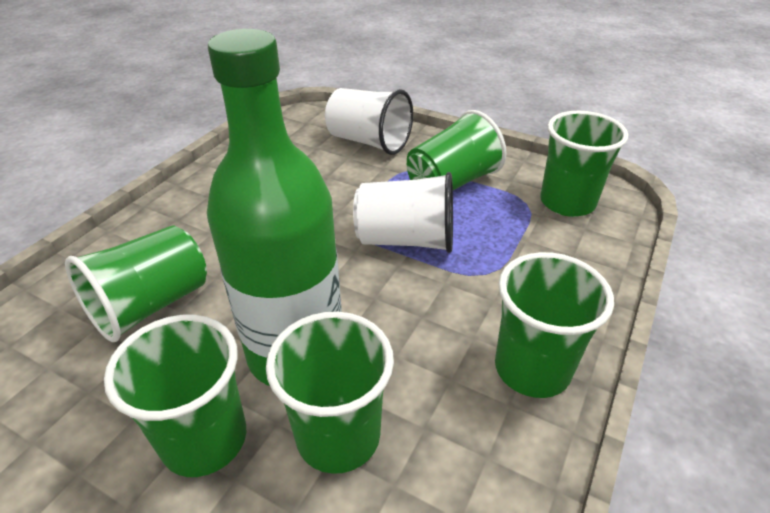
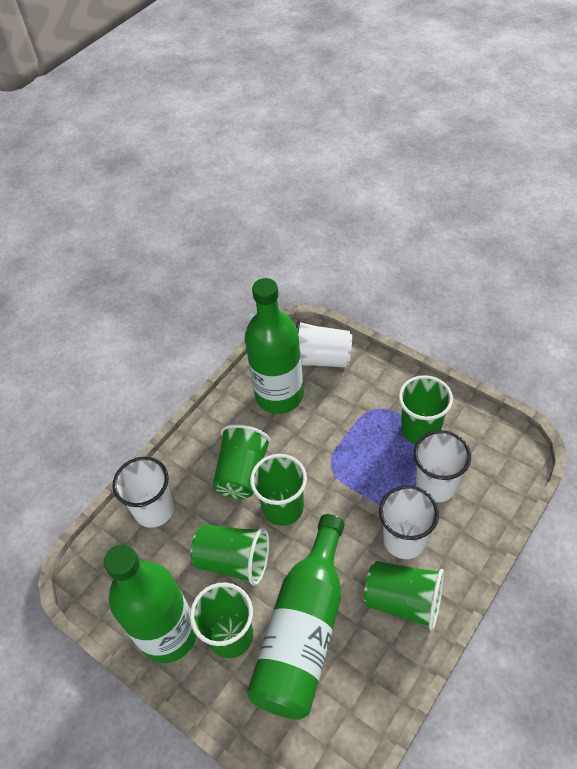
green bottle: [207,29,342,386] = 1 -> [104,544,196,663] [245,278,303,414] [247,514,345,720] = 3
white cup: [325,88,413,155] [353,172,453,253] = 2 -> [112,457,174,528] [296,320,352,368] [379,485,439,559] [414,430,471,502] = 4

